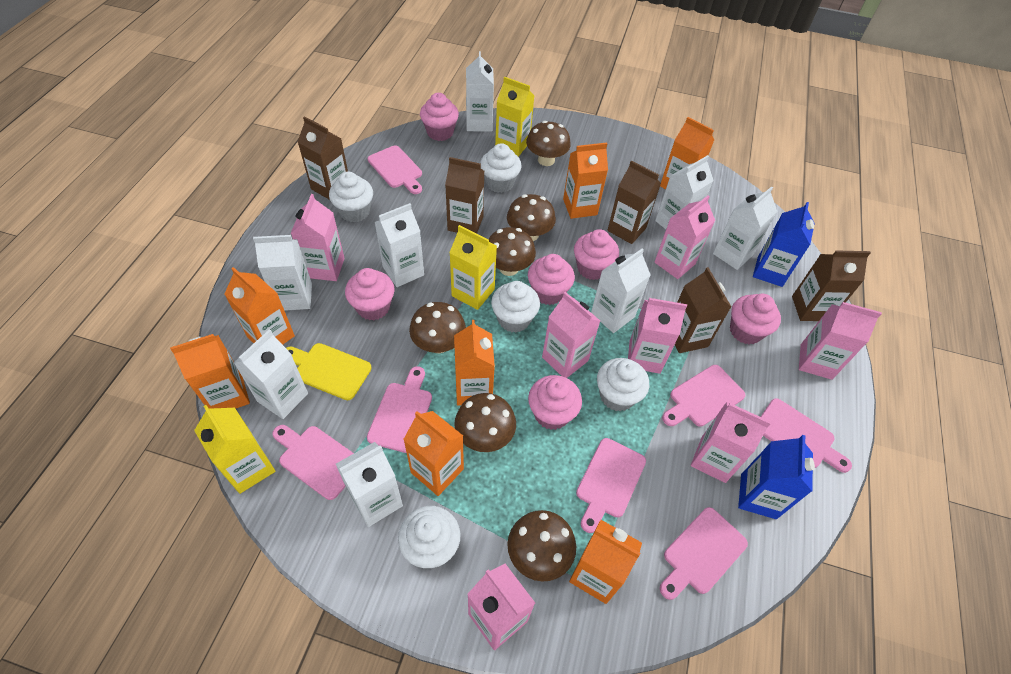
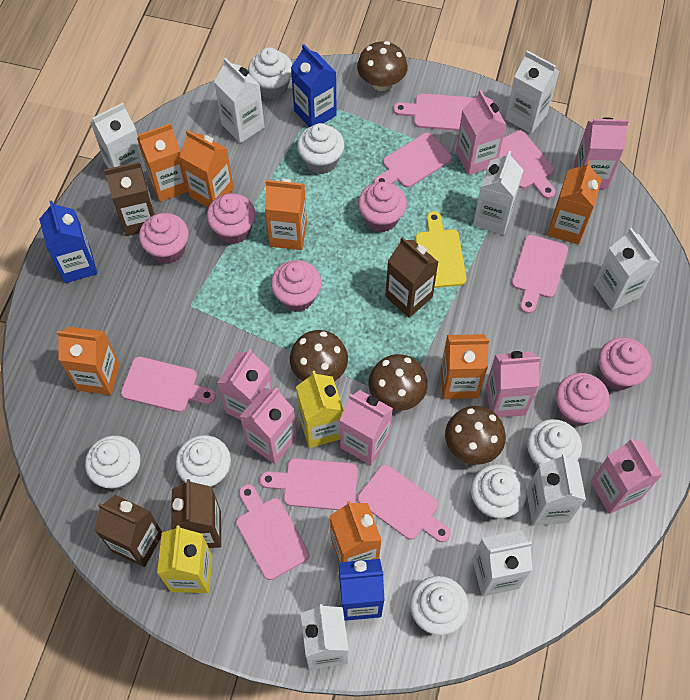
blue carton: [738,435,815,519] [753,202,815,287] = 2 -> [39,200,97,283] [291,44,337,127] [339,559,385,621] = 3
brown carton: [298,116,348,200] [445,157,484,233] [607,161,661,244] [675,267,731,353] [792,250,871,321] = 5 -> [94,495,162,567] [104,162,155,236] [171,479,221,548] [385,237,438,318] = 4
brown mushroom: [409,302,466,353] [454,393,516,452] [489,227,536,276] [507,194,556,241] [507,510,576,582] [526,121,571,166] = 6 -> [290,330,348,381] [357,41,408,91] [369,354,428,411] [445,406,506,465] = 4
pink cutting board: [272,425,354,500] [367,366,432,453] [368,145,422,194] [576,438,646,533] [660,507,748,600] [662,365,745,427] [761,398,852,473] = 7 -> [121,357,216,412] [236,484,309,580] [260,458,358,510] [358,465,451,542] [374,133,452,188] [393,94,473,131] [499,130,556,199] [512,235,568,314] = 8
white cupcake: [329,172,373,222] [398,506,460,568] [480,143,522,193] [491,281,540,333] [597,358,649,411] = 5 -> [85,435,141,490] [176,435,231,487] [248,47,293,99] [297,123,344,174] [410,576,469,635] [471,464,527,519] [527,419,582,468] = 7
yellow carton: [194,405,275,494] [449,225,497,310] [495,77,534,157] = 3 -> [157,526,212,593] [296,371,344,448] = 2

